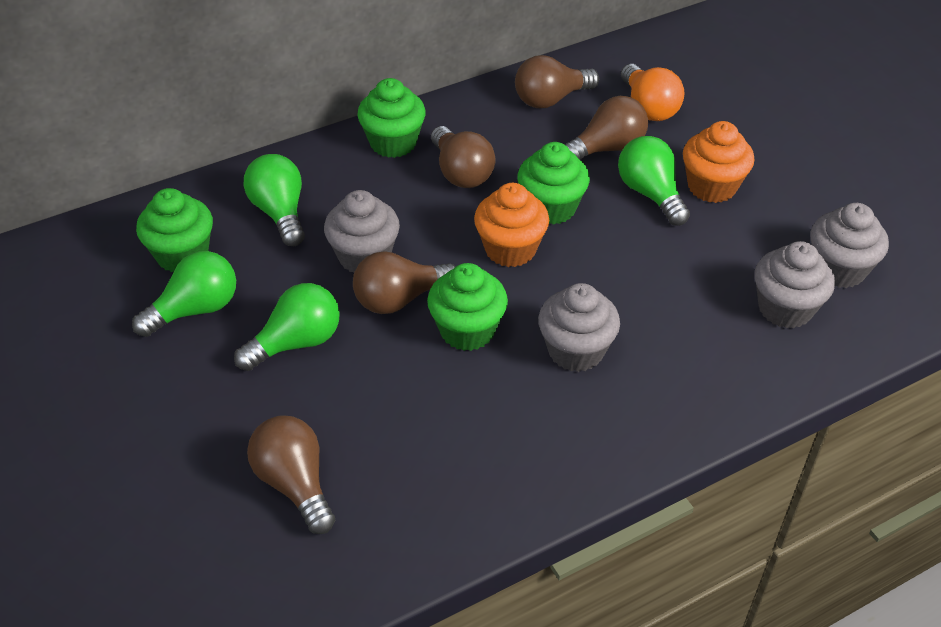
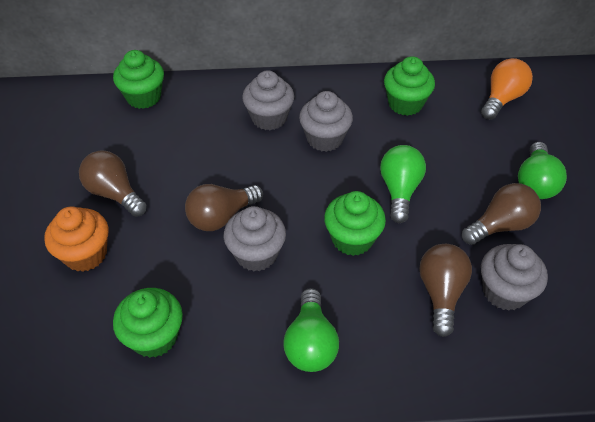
brown light bulb: [247,415,335,534] [353,251,455,314] [431,126,495,188] [515,55,599,108] [566,96,648,159] = 5 -> [79,150,147,217] [185,184,263,231] [419,244,472,337] [462,183,541,245] = 4
green light bulb: [132,251,236,337] [234,283,340,371] [243,154,305,246] [618,136,690,226] = 4 -> [283,288,339,372] [380,145,426,223] [518,142,567,199] = 3
orange cupcake: [474,183,549,267] [683,121,754,203] = 2 -> [44,206,109,272] = 1

